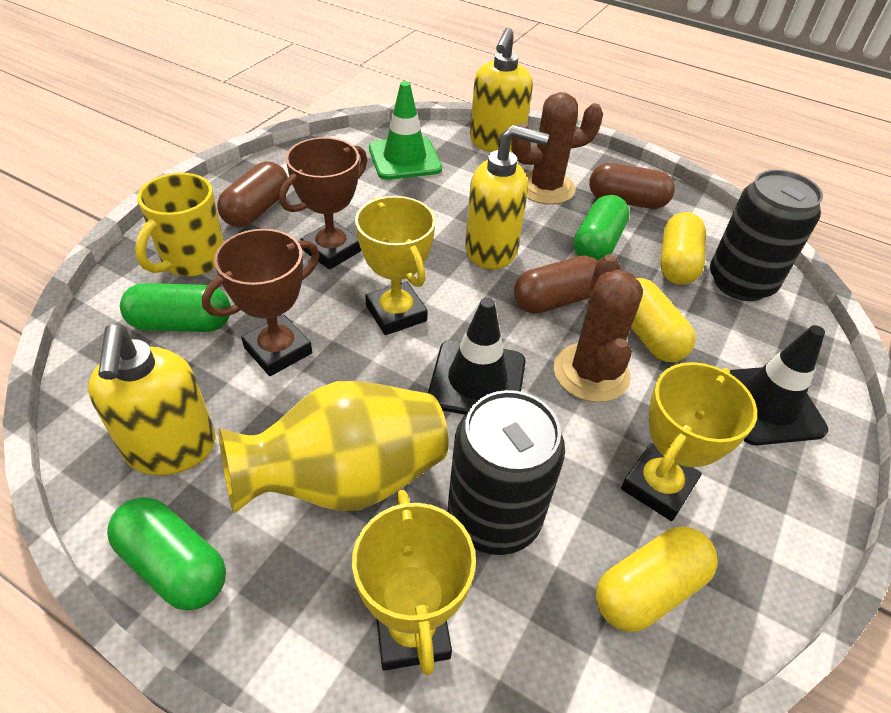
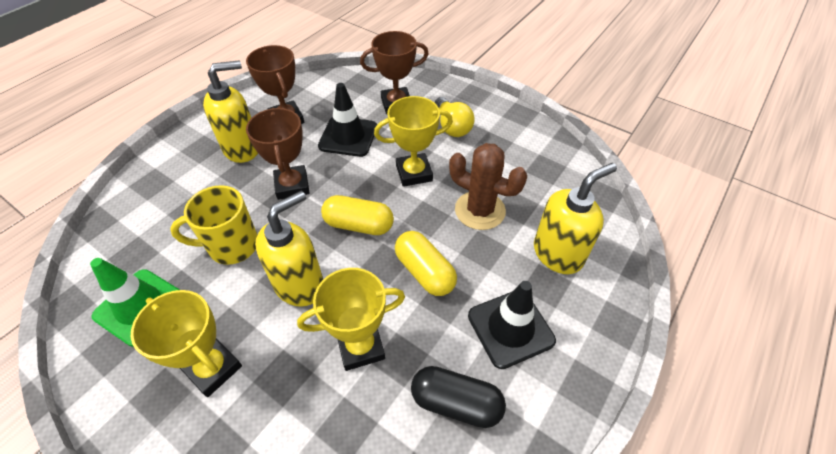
black can: [448,390,565,555] [710,170,823,301] = 2 -> none = 0
black capsule: none = 0 -> [411,366,506,428] = 1
brown cactus: [511,92,603,205] [554,254,643,402] = 2 -> [449,143,527,230] = 1
brown capsule: [217,162,288,227] [514,255,597,313] [589,163,675,209] = 3 -> none = 0
brown trophy: [202,229,320,376] [279,137,367,270] = 2 -> [246,45,305,124] [246,108,310,200] [360,31,429,114] = 3
green capsule: [107,497,226,610] [120,283,231,332] [574,195,630,261] = 3 -> none = 0
yellow capsule: [596,527,718,632] [631,278,696,362] [660,212,706,285] = 3 -> [321,195,394,235] [395,231,457,296] = 2
yellow light bulb: none = 0 -> [435,97,475,137] = 1
yellow vase: [219,381,448,514] = 1 -> none = 0

